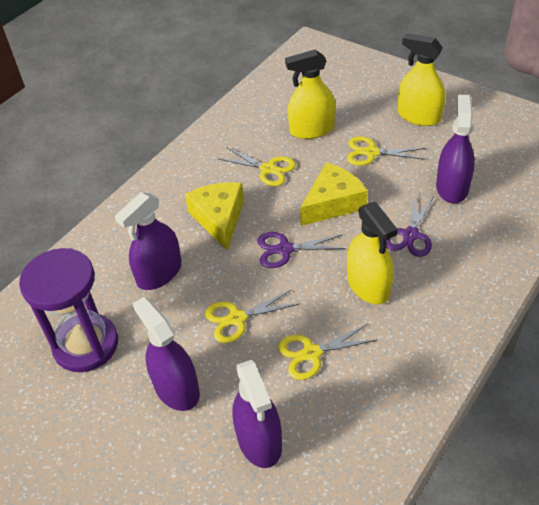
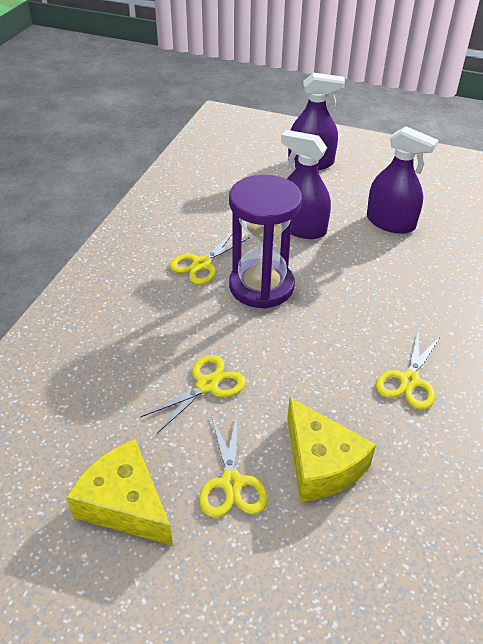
purple scissors: [257,232,346,268] [386,193,434,257] = 2 -> none = 0
purple spray bottle: [115,192,182,290] [133,297,200,411] [232,360,282,468] [436,95,475,203] = 4 -> [281,130,331,239] [288,73,345,170] [367,126,439,234] = 3
yellow spray bottle: [285,50,335,139] [347,202,398,304] [398,33,445,126] = 3 -> none = 0

